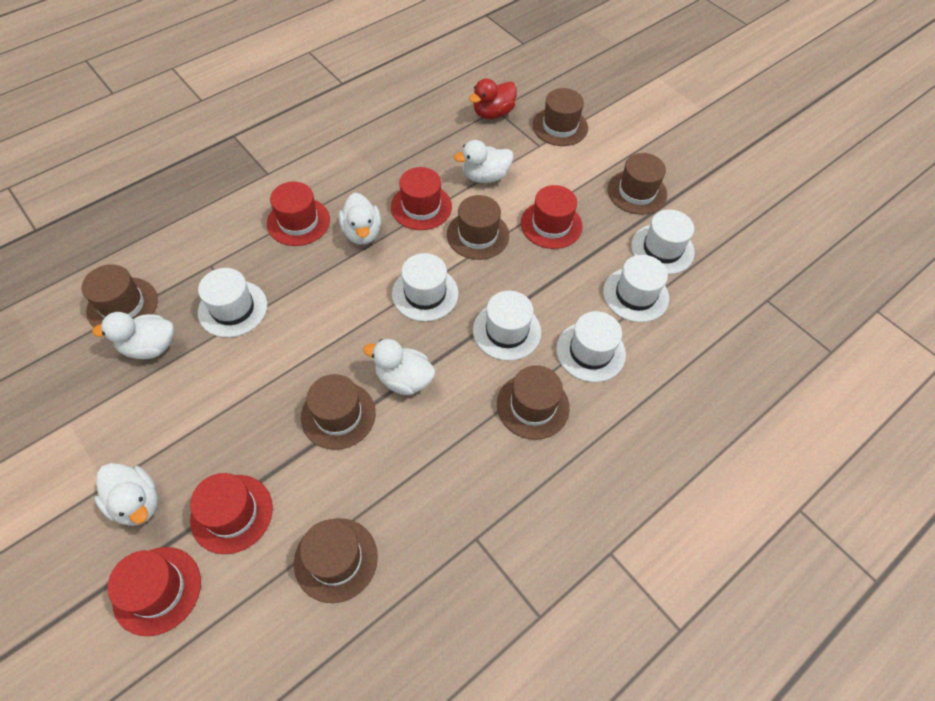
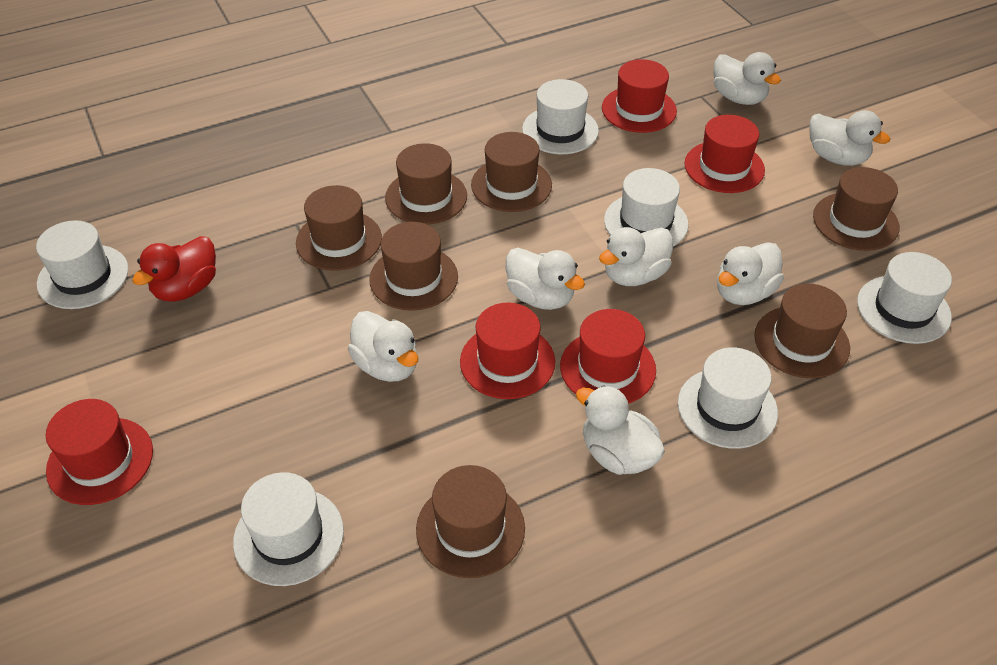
white duck: [92,312,174,359] [94,463,158,526] [339,193,381,245] [363,339,435,395] [454,140,513,183] = 5 -> [348,311,418,382] [506,248,585,310] [576,385,665,475] [599,227,673,286] [713,52,781,105] [717,242,784,305] [809,110,890,166] = 7

